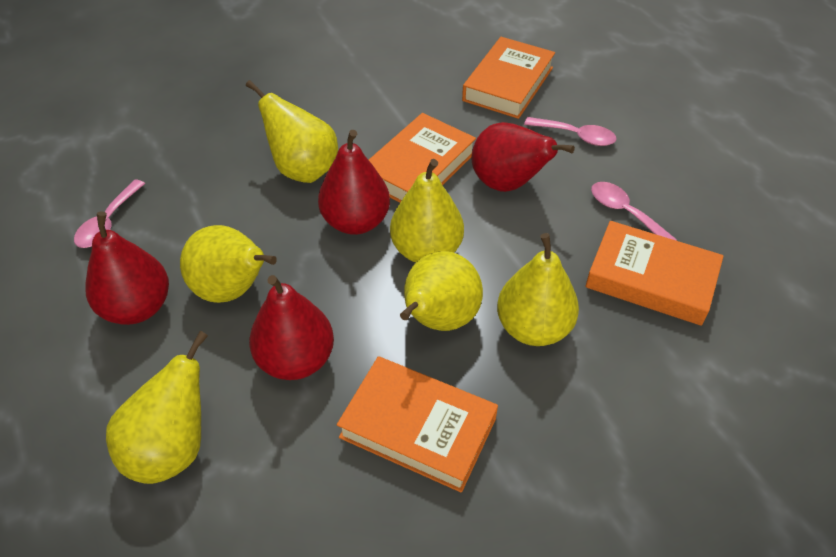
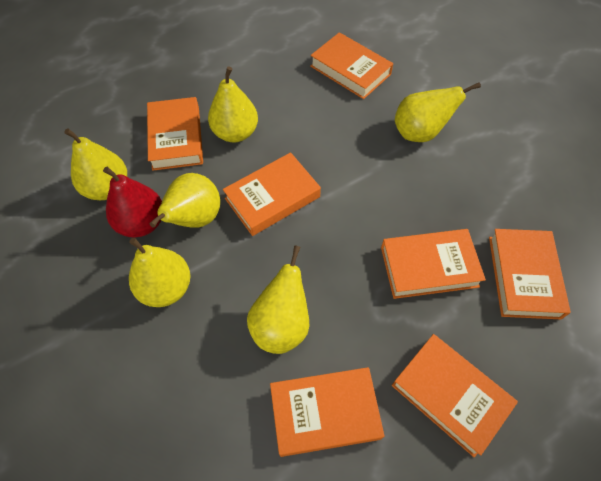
orange book: [337,356,498,493] [369,113,476,203] [462,37,555,119] [585,221,724,326] = 4 -> [147,97,203,171] [223,152,321,236] [270,367,384,457] [310,32,393,99] [381,229,486,299] [392,334,518,457] [489,229,571,319] = 7
pink spoon: [74,180,145,248] [524,117,616,146] [591,182,677,241] = 3 -> none = 0
red pear: [85,212,169,325] [249,275,334,380] [318,130,390,235] [472,122,575,192] = 4 -> [103,167,162,238] = 1

